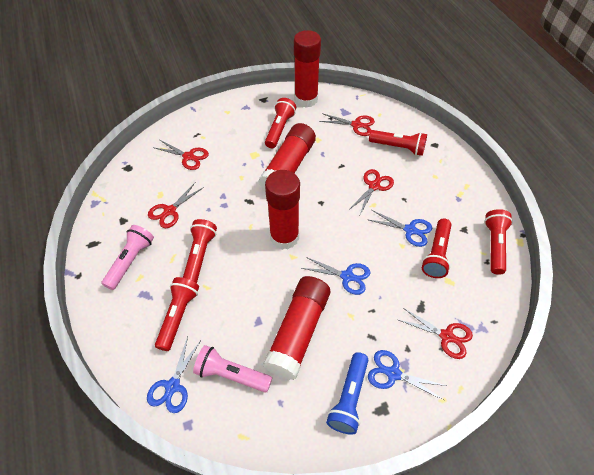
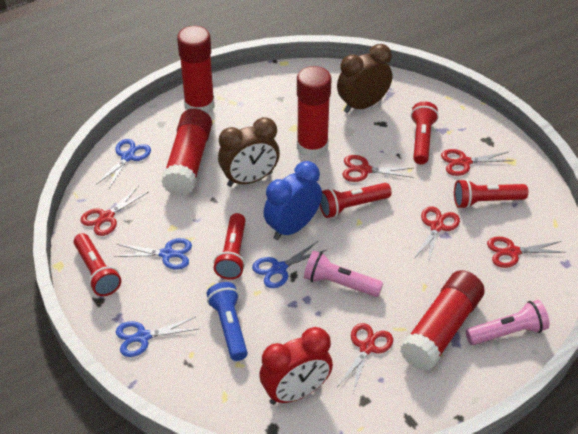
blue clock: none = 0 -> [263,161,322,240] = 1
brown clock: none = 0 -> [218,117,280,187] [337,44,392,113] = 2
red clock: none = 0 -> [259,327,333,405] = 1
red flashlight: [155,277,199,351] [183,219,217,283] [265,98,296,148] [369,130,427,156] [422,219,452,278] [484,209,513,275] = 6 -> [74,233,121,296] [214,213,246,280] [320,183,392,218] [411,101,439,164] [454,179,528,209] = 5
red scissors: [148,183,204,228] [153,140,209,170] [319,113,375,136] [349,169,394,214] [399,308,473,359] = 5 -> [80,186,148,236] [337,323,393,393] [342,155,413,182] [414,206,460,264] [441,149,513,176] [487,237,566,268] = 6

